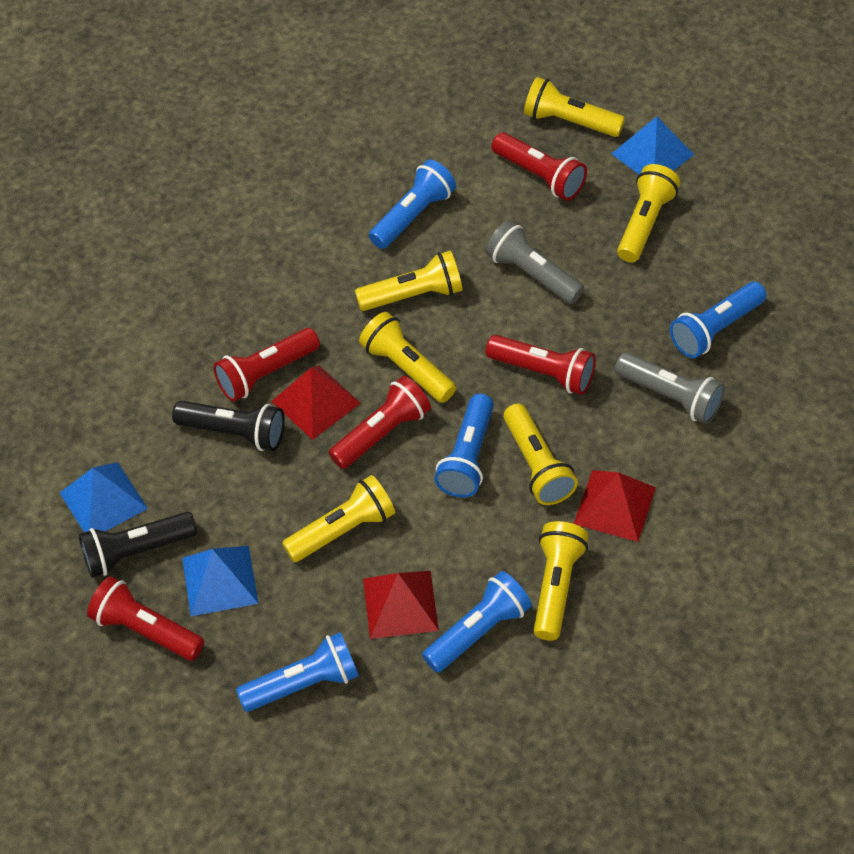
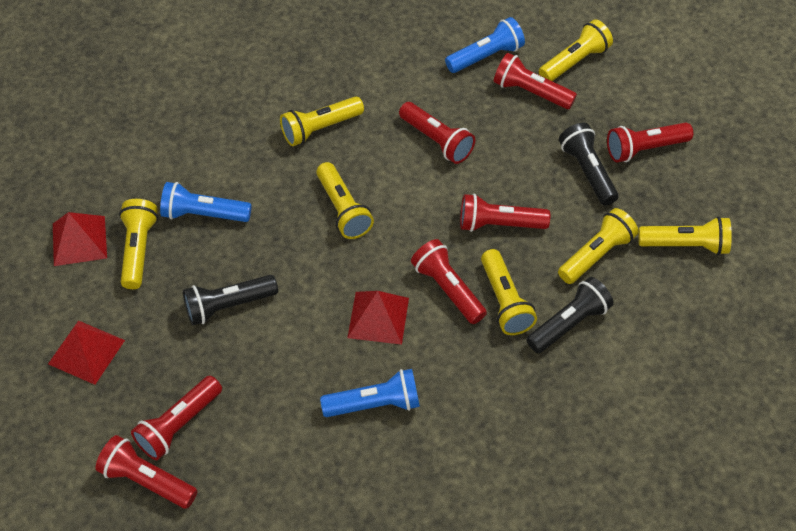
black flashlight: [79,512,197,578] [172,401,285,451] = 2 -> [183,275,278,325] [526,277,614,353] [559,122,619,206] = 3
blue flashlight: [236,632,359,712] [369,159,456,249] [422,571,532,673] [434,394,494,498] [670,282,766,358] = 5 -> [160,182,252,222] [320,369,420,417] [445,17,525,73] = 3
blue pyramid: [60,462,148,532] [182,546,259,616] [611,116,694,174] = 3 -> none = 0
grey flashlight: [485,220,584,304] [615,352,725,424] = 2 -> none = 0
red flashlight: [87,577,204,661] [213,328,320,402] [329,376,431,469] [486,335,596,395] [492,132,587,201] = 5 -> [95,435,197,509] [131,376,222,460] [399,102,475,164] [411,239,487,324] [460,194,550,232] [494,53,577,109] [607,122,693,162] = 7

